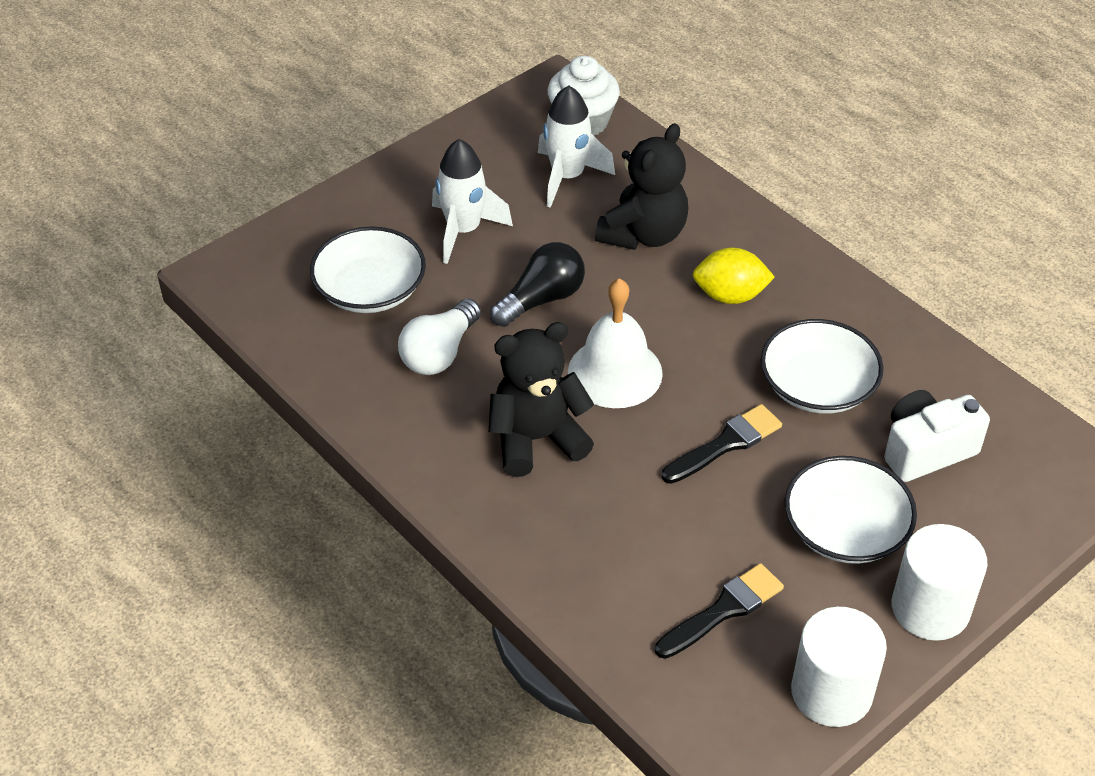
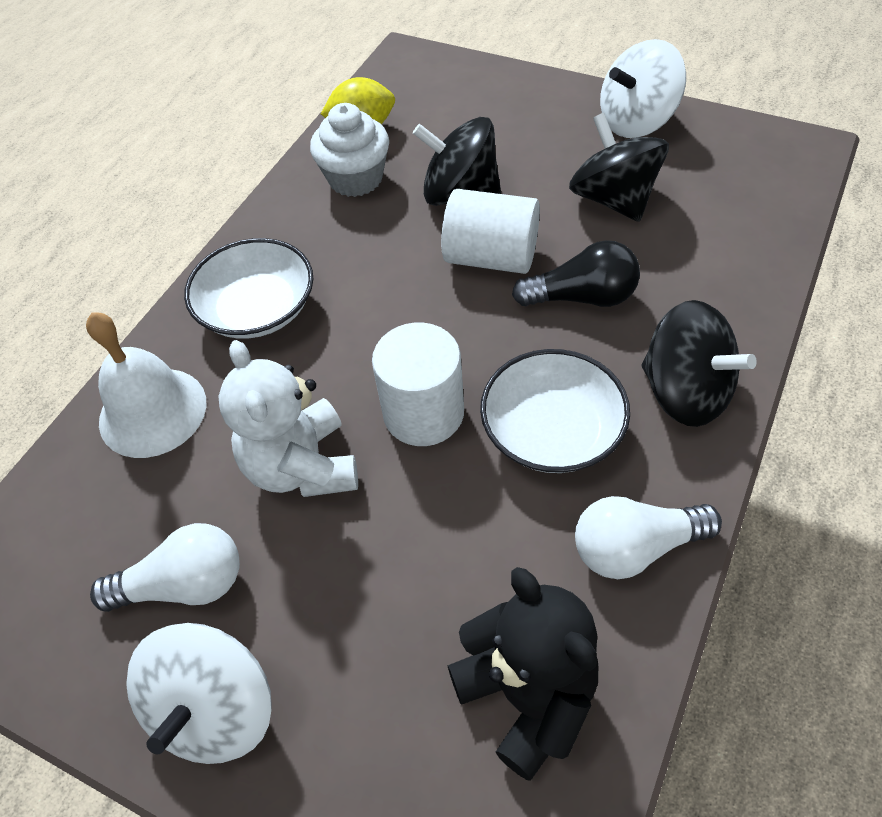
black brush: [655,563,784,659] [662,404,782,484] = 2 -> none = 0
black spinning top: none = 0 -> [413,117,501,206] [569,113,669,222] [642,300,757,427] = 3
black teddy bear: [489,322,594,477] [595,123,688,250] = 2 -> [448,567,598,781] = 1
white bowl: [310,226,426,313] [761,319,884,414] [784,456,917,564] = 3 -> [184,238,313,338] [480,349,630,473] = 2
white camera: [884,390,990,482] = 1 -> none = 0
white light bulb: [398,298,481,375] = 1 -> [90,523,240,612] [575,496,722,579] = 2
white rocket: [432,139,513,264] [538,85,615,208] = 2 -> none = 0
white spinning top: none = 0 -> [126,623,272,764] [600,39,686,138] = 2
white teddy bear: none = 0 -> [218,340,358,497] = 1

